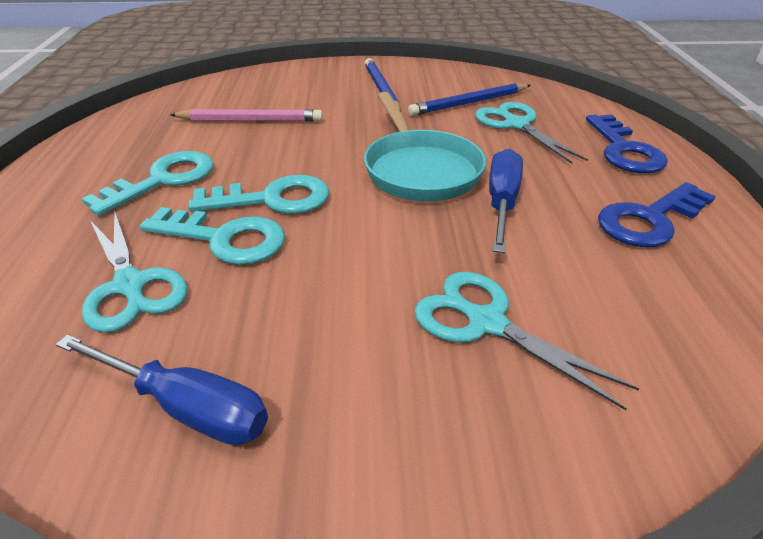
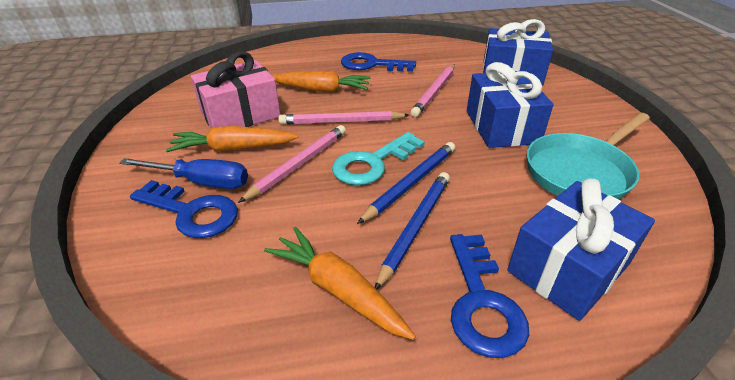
blue gift: none = 0 -> [467,62,553,148] [483,19,553,85] [507,179,655,321] = 3
blue key: [586,115,668,173] [598,182,716,247] = 2 -> [130,180,238,238] [341,52,416,72] [450,234,529,358] = 3
blue screwdriver: [56,335,268,445] [489,149,523,253] = 2 -> [119,158,248,189] = 1
orange carrot: none = 0 -> [166,126,299,152] [264,227,416,340] [272,71,370,92] = 3
pink gift: none = 0 -> [191,51,281,129] = 1
pink pencil: [170,109,323,122] = 1 -> [238,125,346,203] [278,111,409,124] [411,64,455,117] = 3
turquoise key: [81,151,214,216] [140,207,285,265] [189,175,329,214] = 3 -> [332,132,425,185] = 1
turquoise scissors: [82,213,188,333] [414,272,639,410] [475,102,588,164] = 3 -> none = 0

